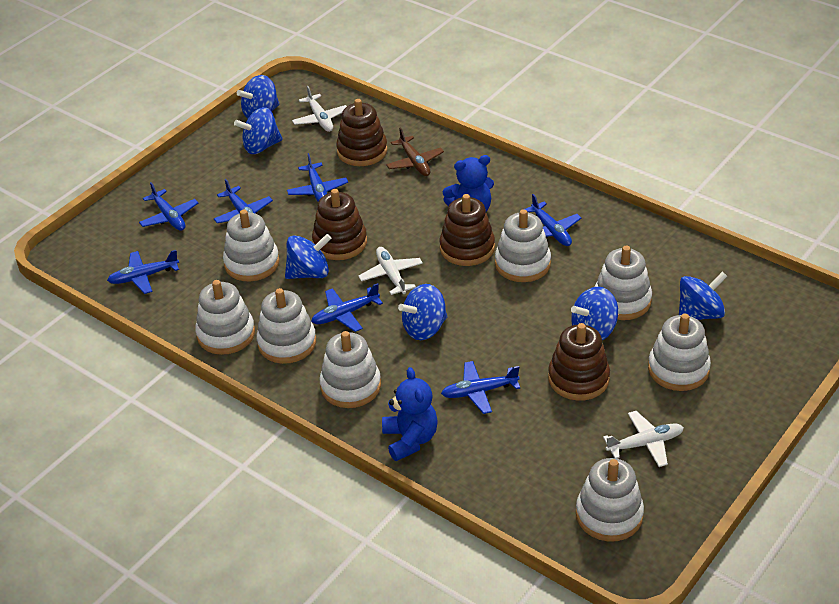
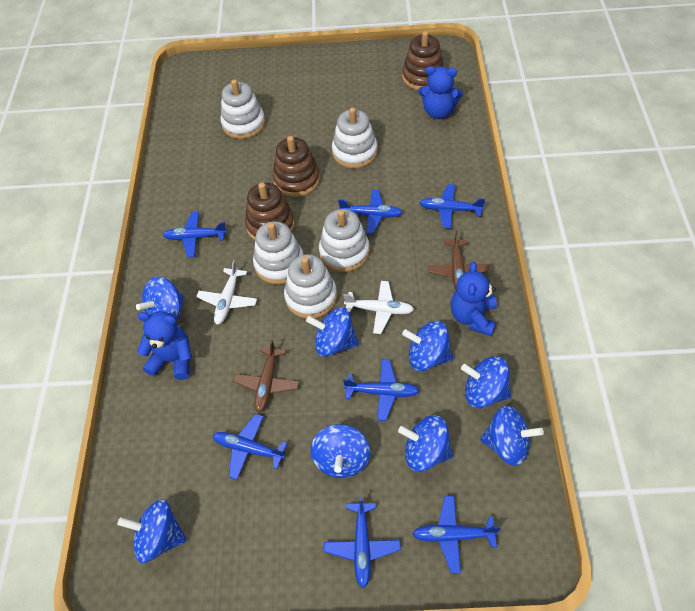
blue spinning top: [234,107,283,154] [237,75,279,119] [285,234,331,279] [398,284,447,340] [571,287,618,340] [679,271,727,320] = 6 -> [117,499,187,563] [136,277,185,321] [306,307,359,357] [310,424,370,478] [398,415,453,472] [402,321,453,371] [461,356,511,408] [480,405,544,466] = 8
blue teddy bear: [382,367,438,461] [443,155,494,212] = 2 -> [137,311,192,380] [418,66,463,119] [451,262,497,336] = 3
brown plane: [386,127,444,176] = 1 -> [233,340,299,413] [427,230,489,290] = 2
brown stacking toy: [312,189,367,260] [336,99,387,166] [440,194,495,266] [548,323,610,401] = 4 -> [245,182,295,240] [273,136,320,197] [402,31,444,90] = 3
white plane: [292,86,347,132] [359,247,423,295] [603,411,684,467] = 3 -> [196,260,257,325] [343,281,414,334] = 2
white stacking toy: [195,280,255,355] [223,209,279,281] [257,288,316,364] [319,331,381,408] [495,209,551,282] [576,458,644,541] [595,246,652,320] [648,314,711,391] = 8 -> [220,79,265,139] [253,221,304,284] [284,254,337,319] [319,209,370,272] [332,107,378,168] = 5

